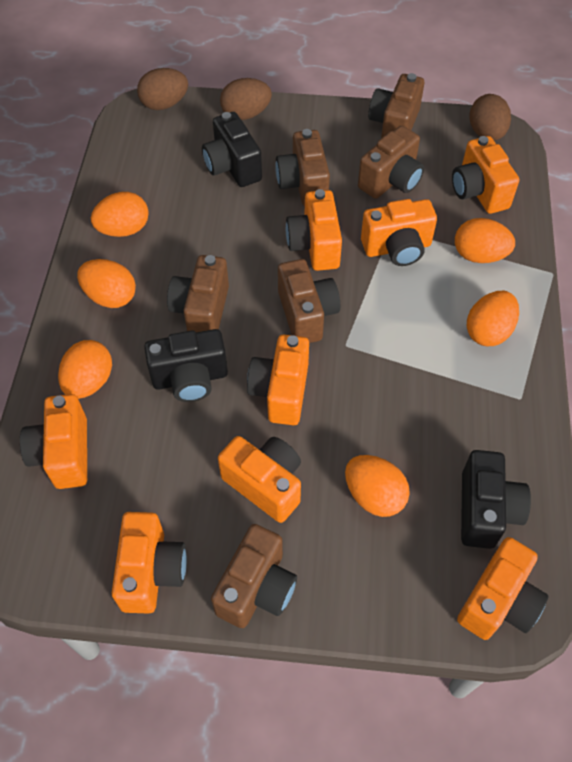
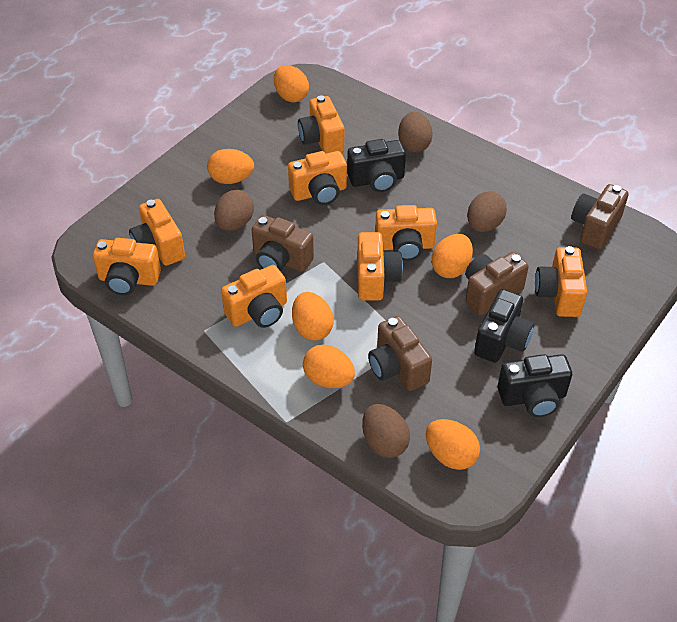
brown camera: [167,255,229,332] [211,524,297,628] [275,129,330,206] [278,259,340,343] [358,126,424,199] [368,73,424,138] = 6 -> [252,215,314,272] [368,316,432,391] [465,252,529,315] [571,184,629,249] = 4
brown egg: [137,68,188,110] [220,78,272,120] [469,94,511,141] = 3 -> [214,190,254,231] [362,404,410,458] [398,112,433,153] [467,192,507,232] = 4

